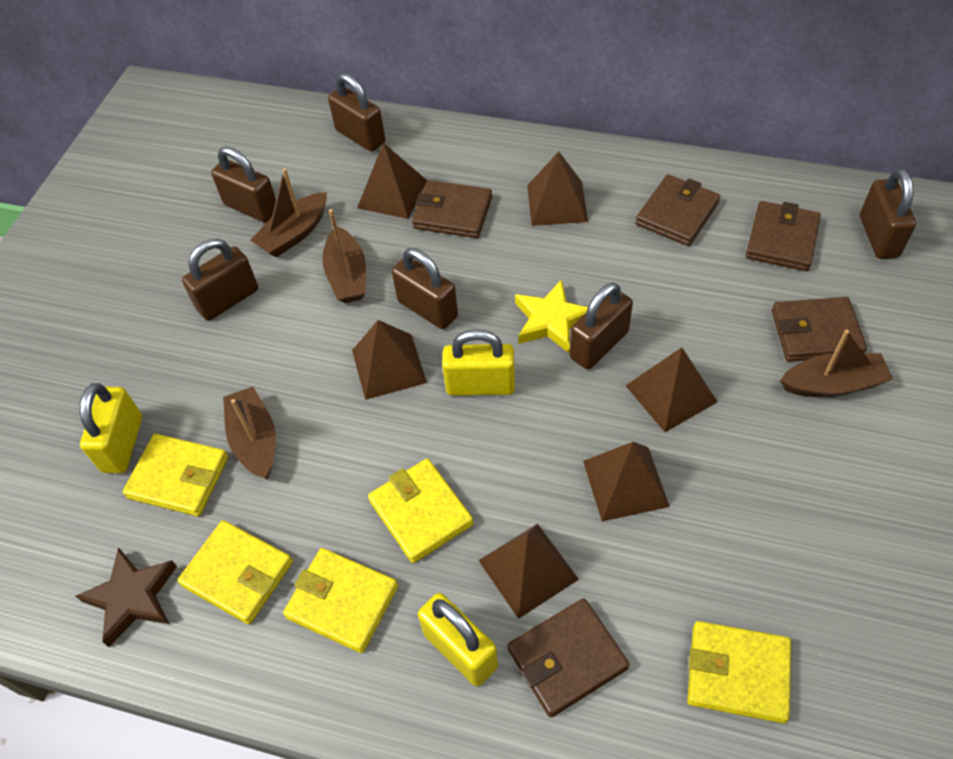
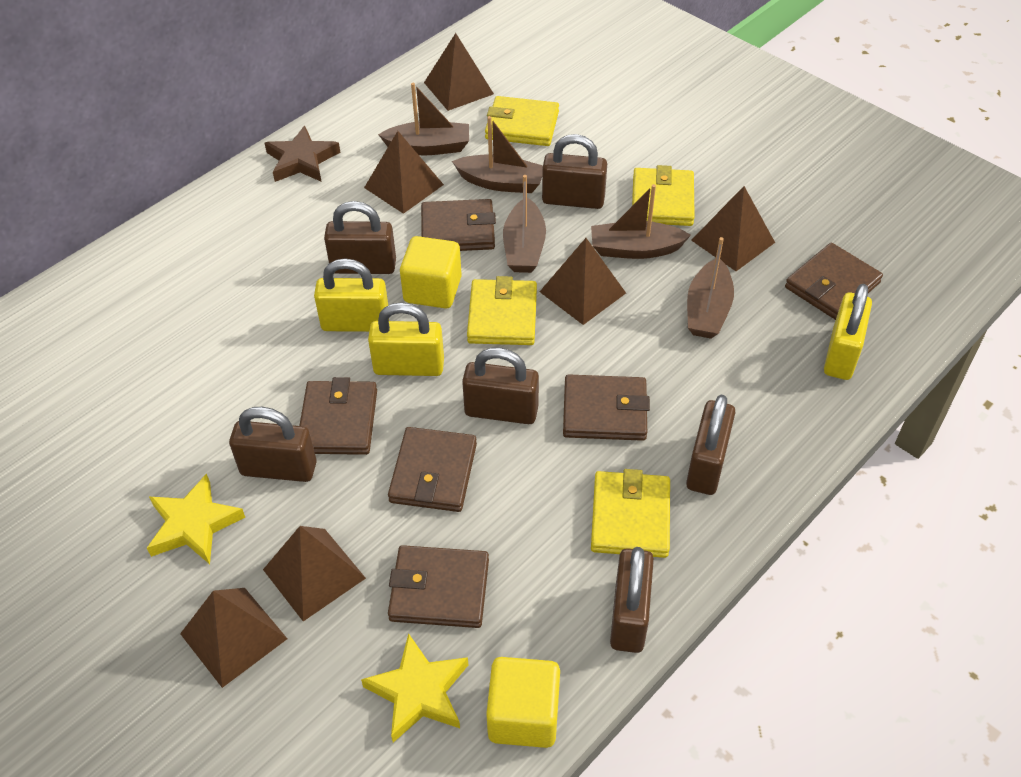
brown boat: [223,387,276,480] [250,168,327,257] [322,209,366,303] [780,330,893,397] = 4 -> [378,83,469,155] [452,116,543,193] [503,175,546,273] [591,184,691,259] [687,237,734,339] = 5
brown wallet: [412,180,492,238] [508,598,629,717] [636,174,720,246] [746,201,821,271] [772,297,867,362] = 5 -> [299,377,377,455] [388,427,477,512] [388,545,489,628] [421,199,496,251] [563,374,650,441] [785,243,883,320] = 6
yellow cube: none = 0 -> [400,236,462,308] [486,657,560,748] = 2
yellow star: [515,279,588,353] = 1 -> [147,474,246,564] [361,633,468,743] = 2
yellow wallet: [123,434,228,516] [177,520,293,624] [283,548,398,653] [368,459,474,563] [687,621,791,723] = 5 -> [467,276,537,345] [485,96,559,146] [591,469,670,558] [632,165,695,226] = 4

